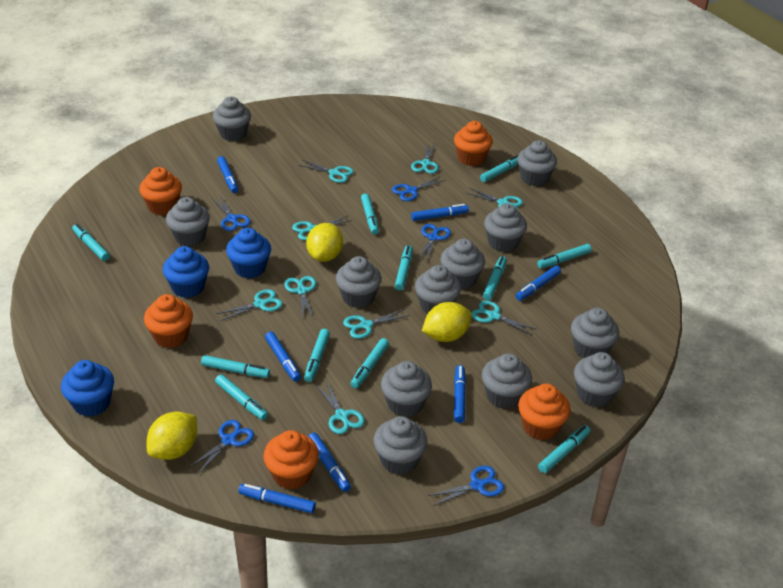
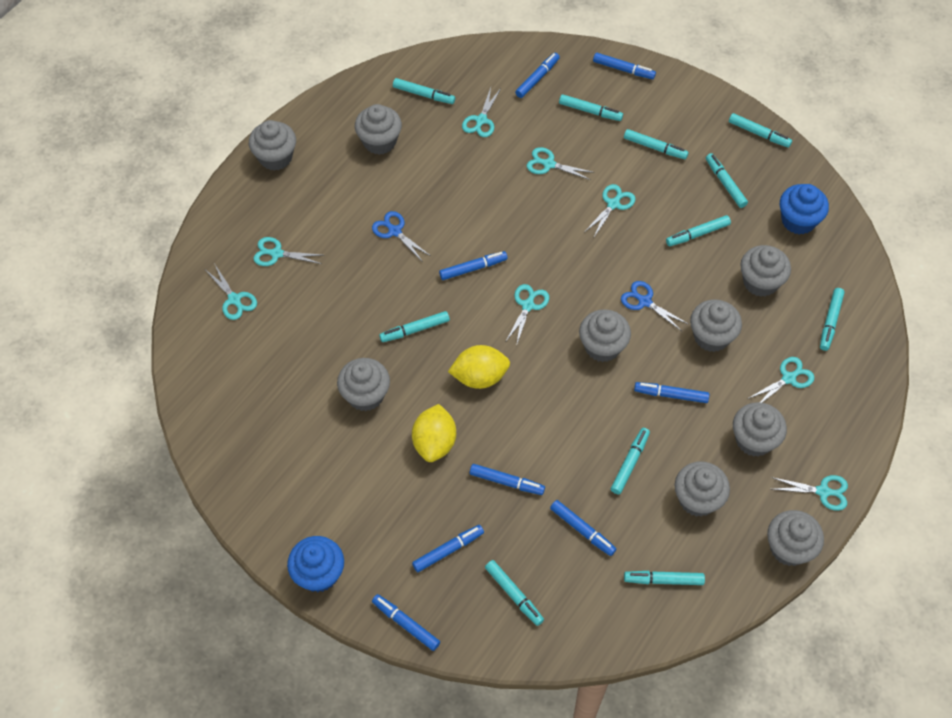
blue cupcake: [61,360,114,417] [163,246,209,298] [226,228,271,278] = 3 -> [287,536,344,592] [780,184,829,235] = 2
blue marker: [217,156,238,193] [238,484,316,513] [265,331,301,382] [308,433,351,492] [411,204,469,221] [454,365,466,423] [516,265,561,301] = 7 -> [372,594,440,651] [412,525,484,572] [439,251,508,280] [470,464,545,495] [515,53,560,98] [550,500,616,556] [593,53,656,79] [634,382,709,403] = 8
blue scissors: [188,420,254,475] [212,195,251,231] [392,176,446,201] [417,224,451,261] [427,466,504,506] = 5 -> [372,211,431,261] [621,281,688,331] = 2
grey cupcake: [166,197,210,247] [213,96,251,141] [336,256,382,308] [373,416,428,475] [381,361,432,417] [415,265,461,314] [440,239,485,289] [482,353,532,409] [484,203,527,252] [517,140,557,186] [571,308,619,358] [574,352,624,407] = 12 -> [249,120,296,171] [337,358,390,411] [355,104,402,155] [579,309,631,362] [675,462,730,517] [690,300,742,352] [733,402,787,457] [740,245,791,297] [767,510,824,566] = 9
orange cupcake: [139,167,182,215] [144,294,193,348] [263,430,319,489] [454,121,493,166] [518,384,571,440] = 5 -> none = 0
turquoise scissors: [216,289,283,321] [284,276,316,319] [292,216,352,240] [298,160,353,183] [316,381,365,434] [343,309,409,339] [411,142,439,174] [466,188,523,210] [472,300,537,335] = 9 -> [206,263,257,320] [253,237,322,266] [462,88,501,137] [506,284,549,346] [527,147,595,180] [585,184,635,237] [747,357,814,403] [771,475,848,511] = 8
yellow lemon: [147,412,197,460] [306,223,343,262] [422,302,472,342] = 3 -> [412,404,456,462] [448,345,510,389] = 2

